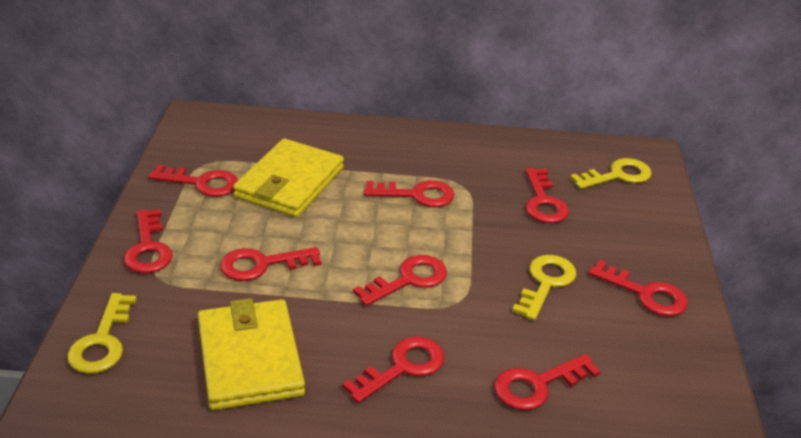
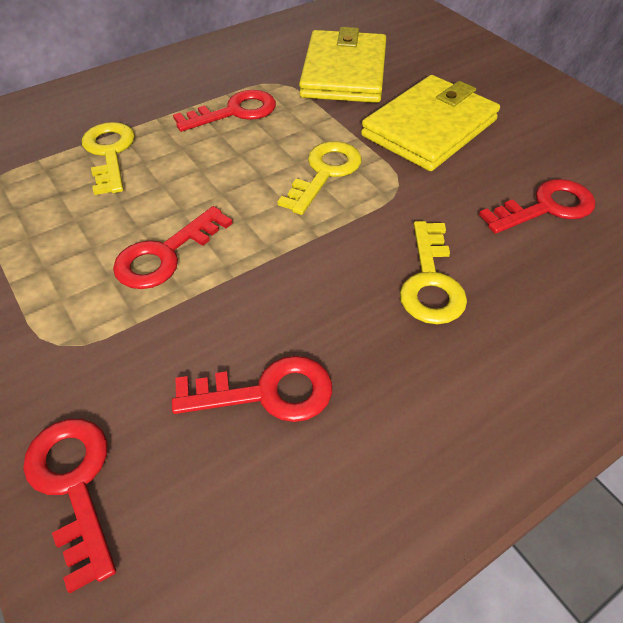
red key: [124,209,173,273] [149,165,238,197] [220,247,321,281] [342,337,444,403] [353,255,447,306] [364,180,454,207] [494,354,601,410] [526,168,569,223] [589,260,688,316] = 9 -> [23,419,116,593] [113,206,233,289] [172,356,332,422] [173,90,276,132] [479,179,595,234] = 5

